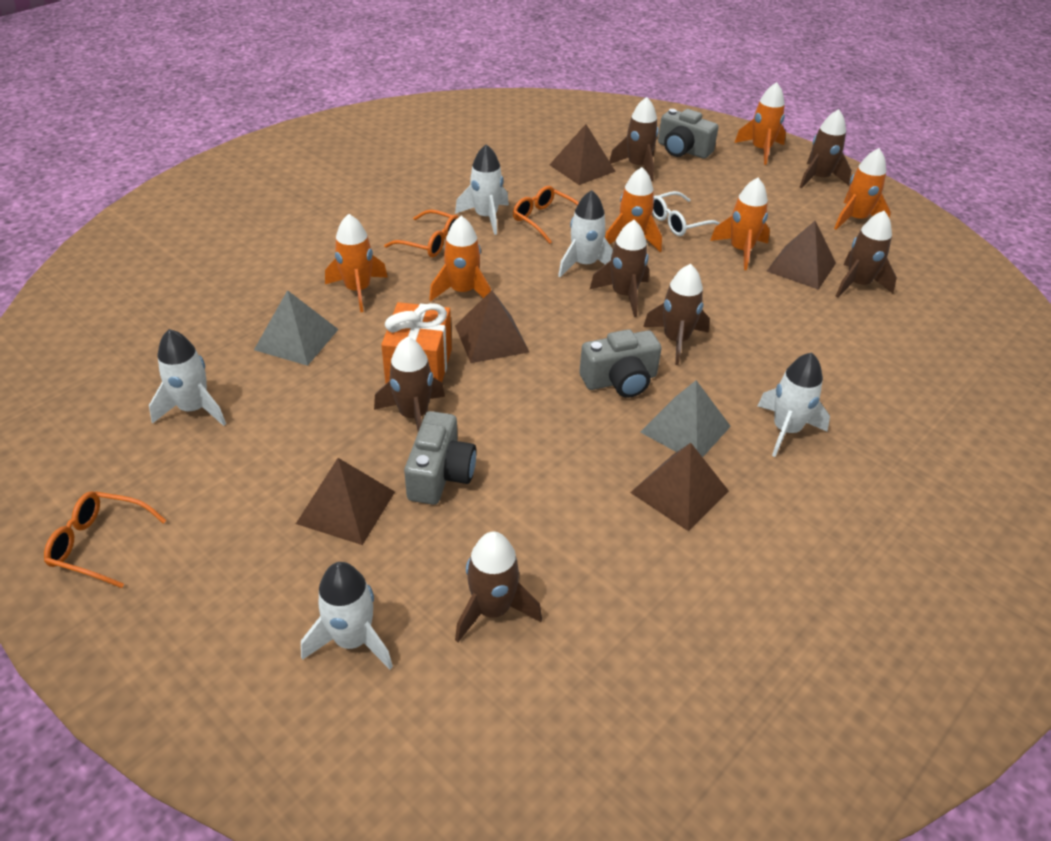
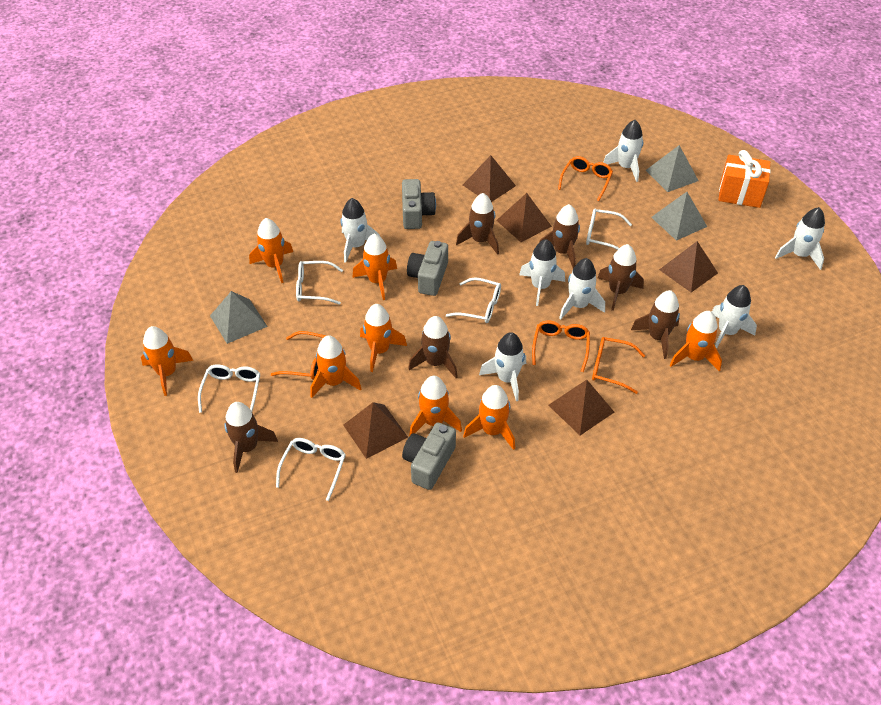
brown rocket: [374,337,445,432] [455,531,542,642] [590,220,649,317] [609,97,659,181] [643,264,710,365] [799,109,851,188] [836,211,897,298] = 7 -> [224,402,278,473] [408,316,458,378] [456,193,499,255] [540,204,580,268] [598,244,644,311] [631,290,680,359] = 6
grey pyramid: [254,290,339,366] [640,380,731,457] = 2 -> [210,291,268,344] [646,145,699,192] [651,192,707,241] = 3
orange glasses: [44,491,167,588] [384,210,459,257] [513,186,579,244] = 3 -> [271,331,326,380] [532,320,590,372] [558,156,613,201] [592,337,645,394] = 4
orange rocket: [325,214,388,312] [429,216,491,302] [605,167,662,252] [710,178,770,270] [734,82,786,165] [834,148,891,230] = 6 -> [141,326,193,396] [249,218,293,283] [310,336,361,398] [352,234,397,300] [360,304,407,372] [409,376,462,436] [463,385,515,450] [670,311,722,372] = 8
white glasses: [652,191,720,236] = 1 -> [198,364,260,413] [276,438,346,501] [296,261,343,305] [446,277,501,323] [586,209,632,250] = 5
white rocket: [149,329,226,426] [301,562,393,669] [455,144,509,235] [558,190,613,277] [758,352,830,457] = 5 -> [340,198,380,263] [479,332,526,401] [519,239,565,306] [559,258,605,319] [603,120,643,182] [712,285,757,349] [775,207,825,270] = 7

